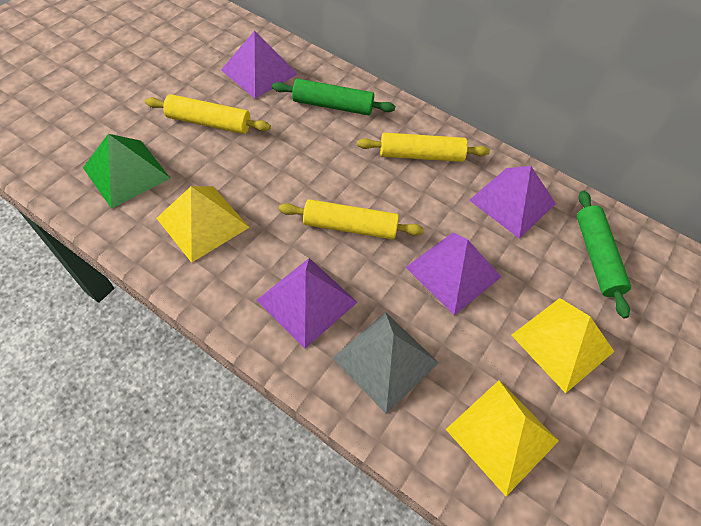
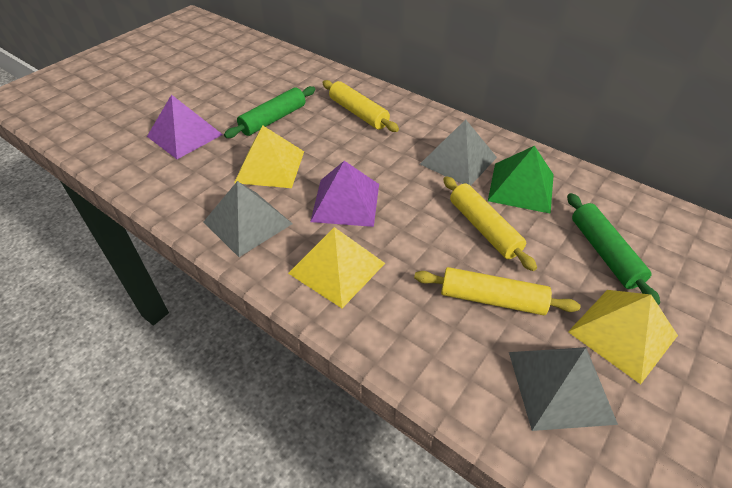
grey pyramid: [333,312,439,414] = 1 -> [203,181,293,257] [420,119,497,186] [509,347,618,431] = 3
purple pyramid: [221,30,298,99] [257,258,358,348] [406,232,501,315] [469,166,556,239] = 4 -> [147,95,223,159] [310,161,379,227] = 2

